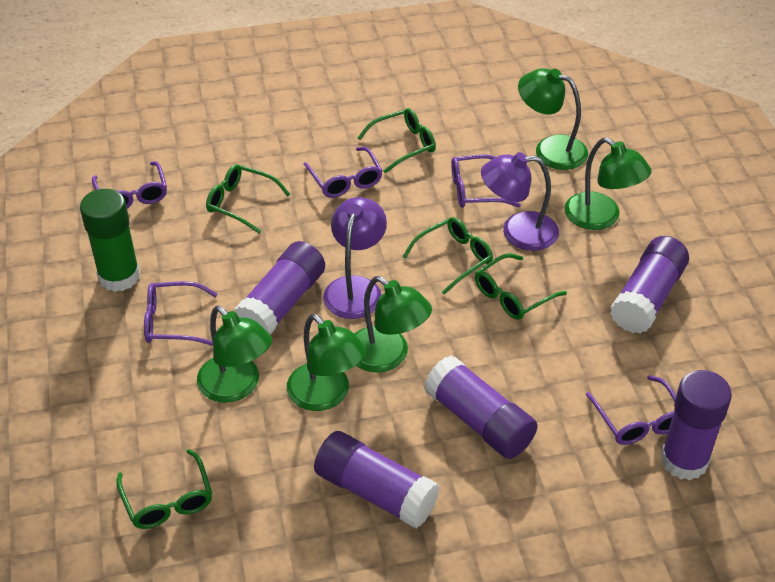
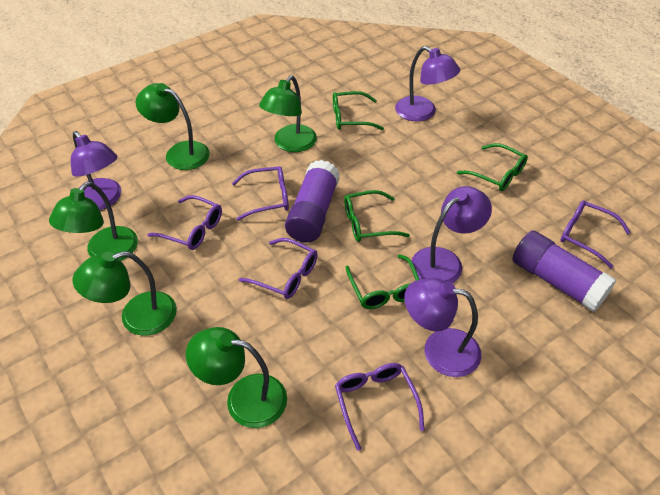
green glasses: [116,449,212,529] [206,164,290,234] [358,108,436,173] [403,217,493,294] [475,253,567,320] = 5 -> [333,91,384,130] [344,190,410,242] [345,254,420,309] [457,143,528,191] = 4
green glue stick: [80,189,140,292] = 1 -> none = 0
purple glue stick: [234,241,325,335] [314,431,440,528] [424,355,537,459] [610,236,689,334] [661,370,732,480] = 5 -> [285,160,340,243] [512,230,617,312] = 2
purple lamp: [323,197,387,319] [481,152,559,251] = 2 -> [71,131,121,210] [395,46,460,122] [404,278,481,377] [412,186,492,283] = 4

